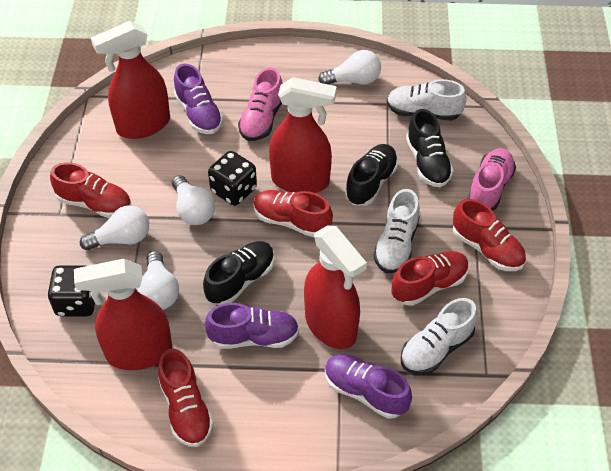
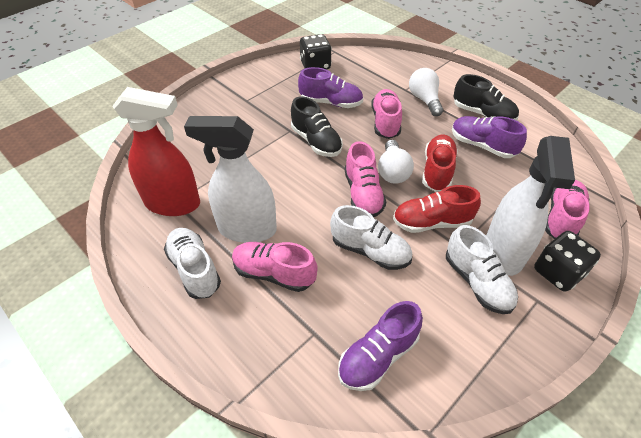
black shoe: [203,241,274,305] [345,144,398,206] [406,109,454,187] = 3 -> [291,96,343,157] [453,74,519,121] = 2
pink shoe: [238,68,283,141] [468,148,516,211] = 2 -> [232,242,318,292] [345,141,386,217] [371,89,402,139] [545,180,590,239] = 4
red shoe: [50,162,132,218] [158,348,214,447] [253,190,333,237] [392,251,469,306] [453,199,526,271] = 5 -> [393,185,481,233] [422,135,458,192] = 2
red spray bottle: [74,259,172,370] [91,21,170,139] [269,77,337,193] [304,225,367,349] = 4 -> [112,87,200,216] = 1
white light bulb: [80,205,149,250] [138,251,179,310] [172,175,215,225] [318,50,381,85] = 4 -> [378,140,414,184] [409,68,443,116] = 2
white spray bottle: none = 0 -> [184,116,277,243] [486,136,575,276] = 2

